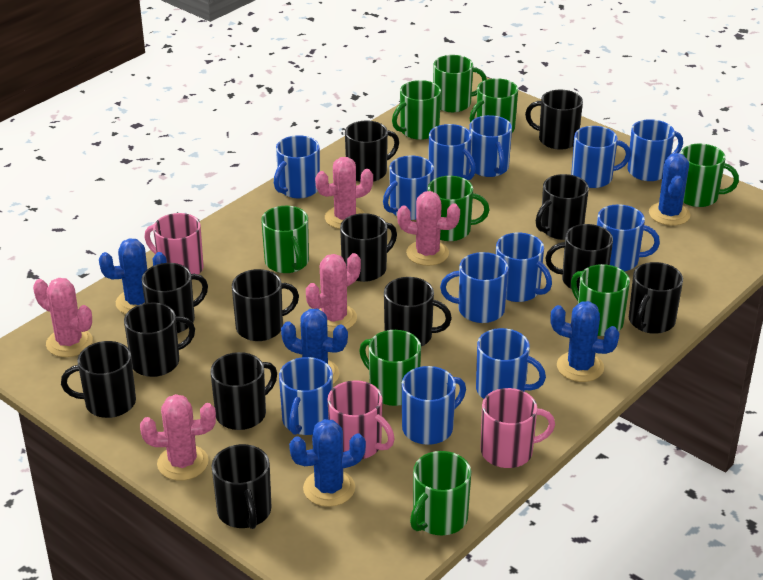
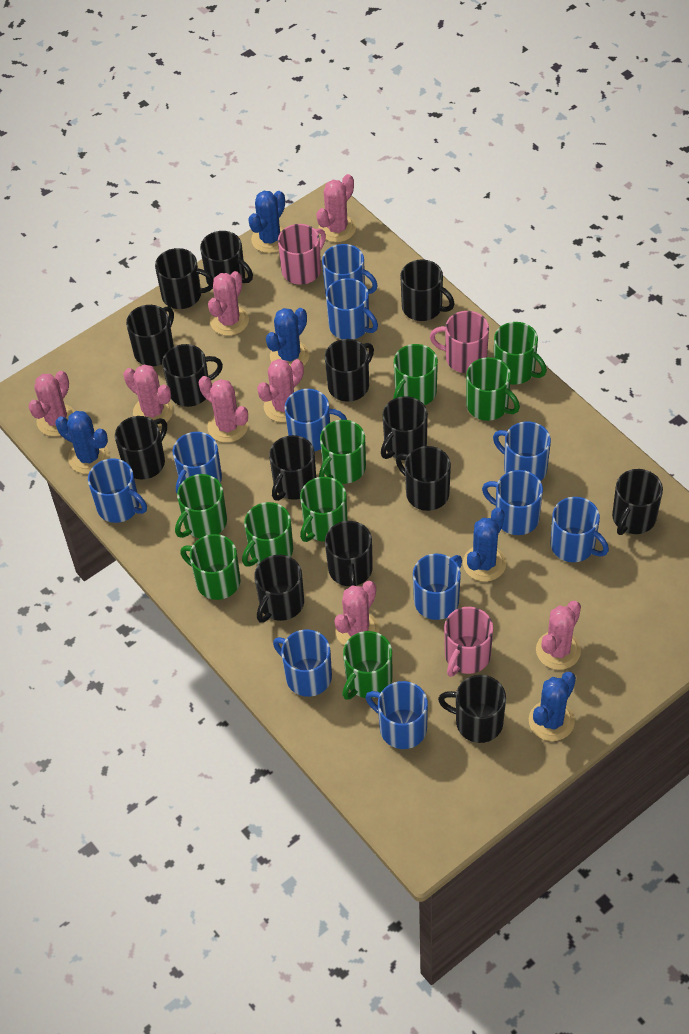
black mug: [61,341,136,418] [124,302,195,377] [142,263,208,333] [210,352,277,430] [212,444,271,529] [232,269,299,341] [340,213,397,282] [345,120,399,182] [384,277,452,346] [525,90,583,150] [535,174,589,240] [545,224,613,291] [629,262,683,334] = 13 -> [115,416,167,480] [126,305,174,366] [155,248,214,309] [162,344,223,407] [200,231,253,285] [254,555,304,623] [269,435,316,501] [325,339,374,402] [325,521,373,586] [381,396,428,460] [396,446,451,511] [400,259,455,321] [438,675,506,743] [612,469,663,535] = 14
blue mug: [274,135,320,198] [279,357,333,435] [383,156,434,220] [402,366,466,445] [429,124,476,180] [440,252,509,323] [469,115,512,177] [476,328,546,399] [496,233,552,302] [571,126,631,188] [597,204,660,272] [627,119,683,181] = 12 -> [88,458,147,523] [173,432,222,493] [273,629,332,697] [285,389,347,451] [322,244,378,294] [326,278,378,340] [365,681,428,749] [413,554,462,620] [482,470,543,535] [493,421,551,481] [550,497,609,562] = 11
pink cactus: [33,278,93,357] [140,394,216,481] [306,253,361,332] [315,157,373,229] [397,191,460,266] = 5 -> [28,371,75,436] [123,365,173,427] [199,376,248,443] [208,271,249,336] [257,359,304,422] [316,174,356,242] [335,581,380,646] [536,601,581,670] = 8

